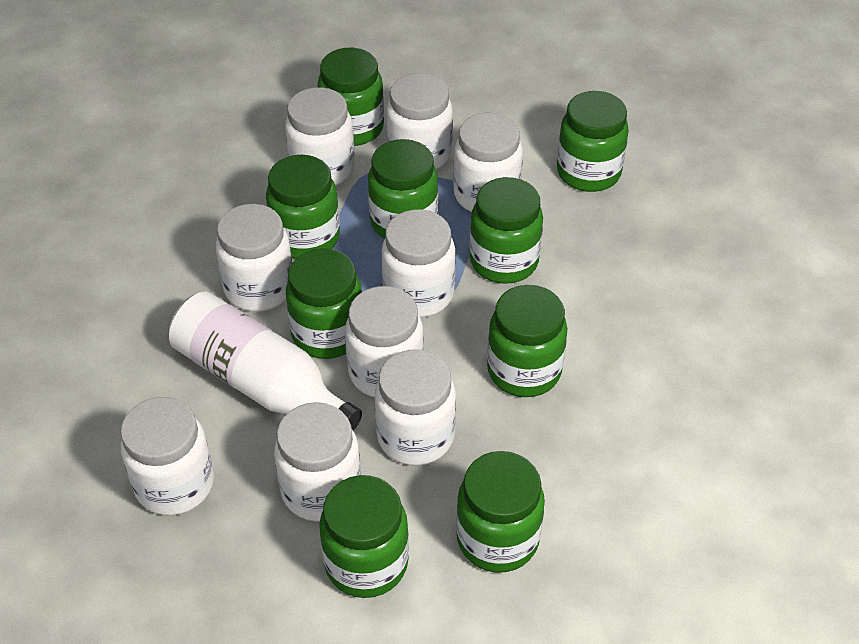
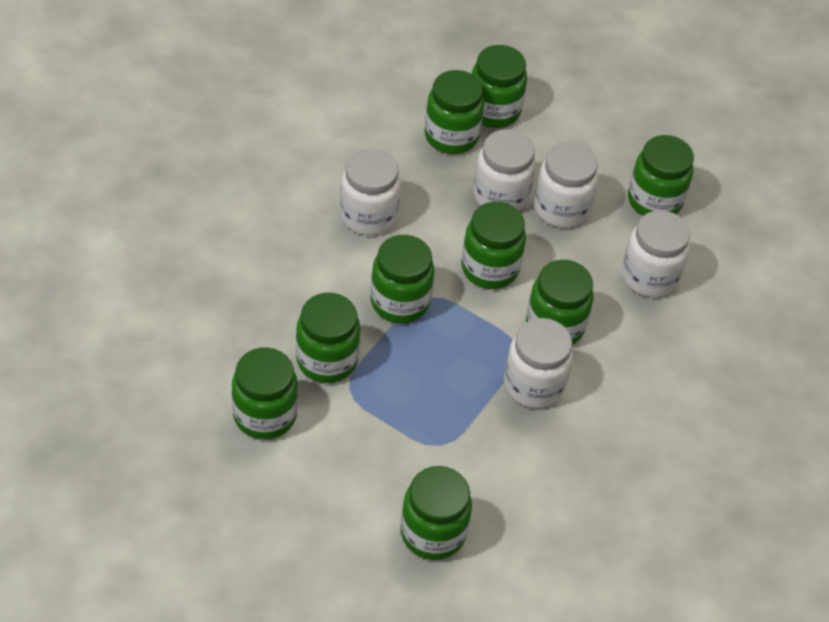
white bottle: [169,291,362,431] = 1 -> none = 0
white jar: [120,397,214,516] [216,204,292,312] [274,402,361,521] [285,87,355,186] [345,286,424,397] [375,349,456,466] [381,209,456,318] [386,73,453,170] [453,113,523,212] = 9 -> [340,149,401,235] [473,129,536,211] [504,318,573,408] [534,142,598,228] [622,210,690,297] = 5

